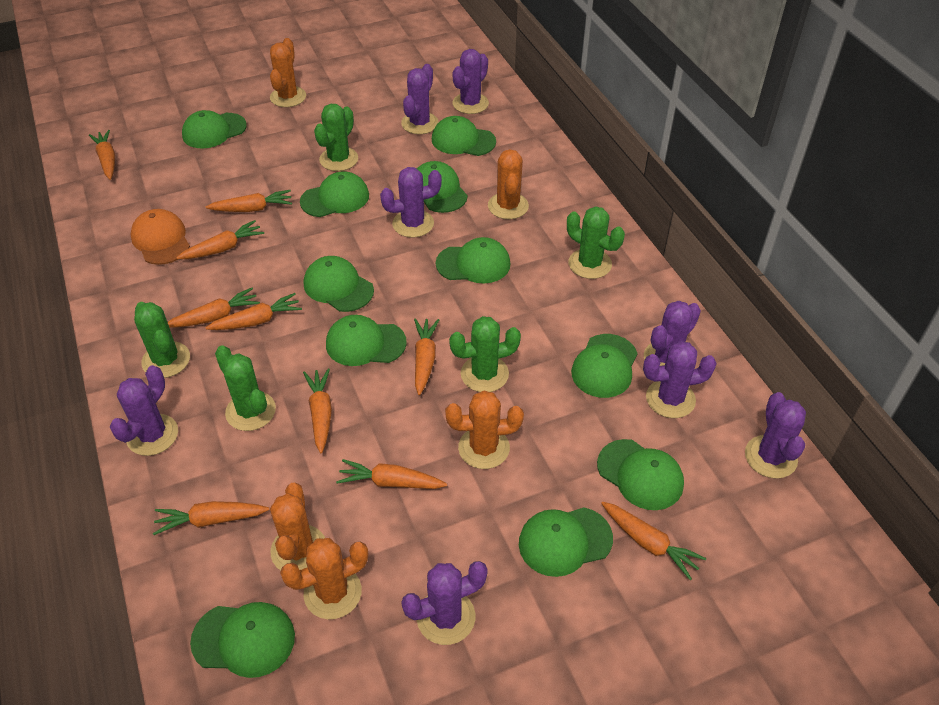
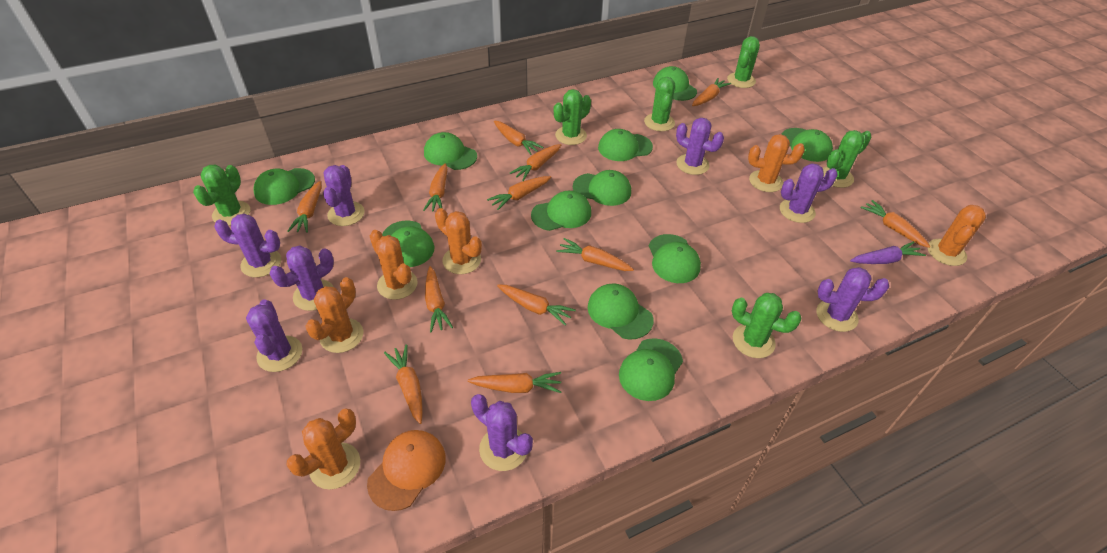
green cactus: [134,302,190,378] [215,345,276,431] [314,104,358,171] [449,316,521,392] [567,206,625,279] = 5 -> [193,165,250,226] [554,89,591,145] [644,77,675,131] [727,36,760,88] [732,293,802,358] [823,130,871,188] = 6
orange cactus: [270,38,306,107] [270,483,325,570] [280,538,368,619] [445,391,524,469] [488,149,529,219] = 5 -> [286,409,360,489] [305,277,363,353] [370,230,418,300] [435,208,482,274] [748,134,805,192] [927,205,986,266] = 6
orange carrot: [89,130,115,180] [153,501,269,535] [168,288,260,328] [176,220,264,259] [205,293,302,330] [206,190,292,212] [303,368,332,453] [336,459,447,489] [414,318,439,395] [601,502,706,580] = 10 -> [288,181,322,233] [384,344,423,424] [423,163,447,211] [425,266,453,333] [468,372,562,393] [487,176,551,210] [494,121,543,155] [497,284,576,326] [510,144,562,181] [556,238,634,271] [692,78,731,106] [861,200,930,248] = 12
purple carrot: none = 0 -> [850,241,926,264] = 1

